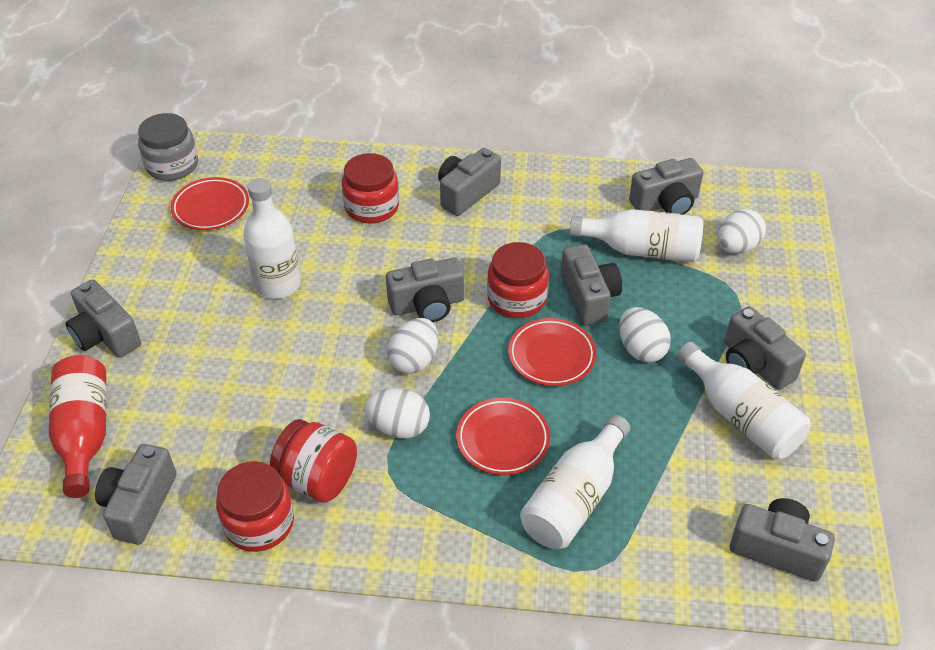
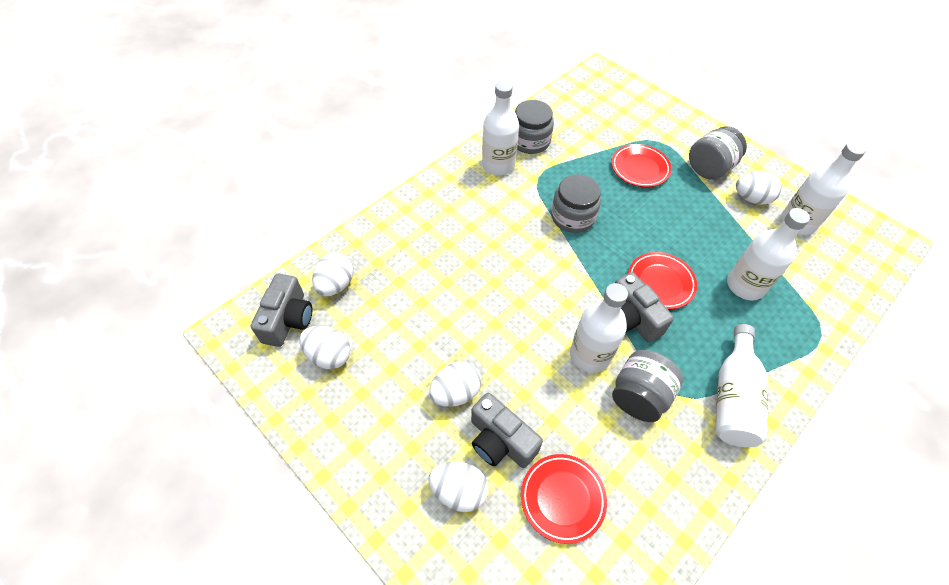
grey camera: [66,279,141,358] [95,444,177,545] [386,258,465,322] [438,148,501,216] [560,244,622,325] [629,158,703,215] [724,306,806,390] [730,498,835,582] = 8 -> [251,274,312,347] [471,393,543,468] [615,272,674,343] = 3
grey jar: [138,113,198,181] = 1 -> [515,100,554,154] [551,174,601,233] [612,350,683,422] [689,126,747,180] = 4
red bottle: [49,355,107,498] = 1 -> none = 0
red jar: [216,461,294,552] [270,419,357,503] [342,153,399,224] [487,242,549,318] = 4 -> none = 0
white bottle: [243,178,301,299] [520,415,630,549] [570,209,703,262] [677,342,811,459] = 4 -> [482,81,519,175] [570,283,628,373] [715,324,768,447] [727,208,810,300] [781,141,866,235] = 5
white egg: [365,388,430,439] [387,318,438,374] [619,307,671,363] [717,209,766,254] = 4 -> [299,326,350,369] [312,253,354,296] [428,462,489,512] [429,362,482,407] [736,171,782,205] = 5

